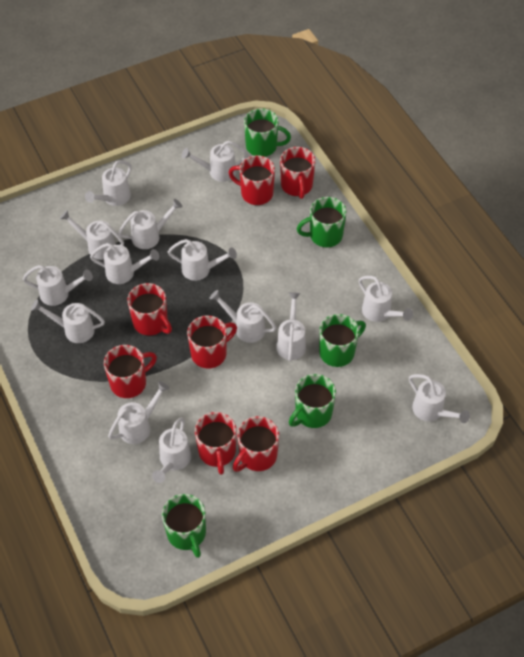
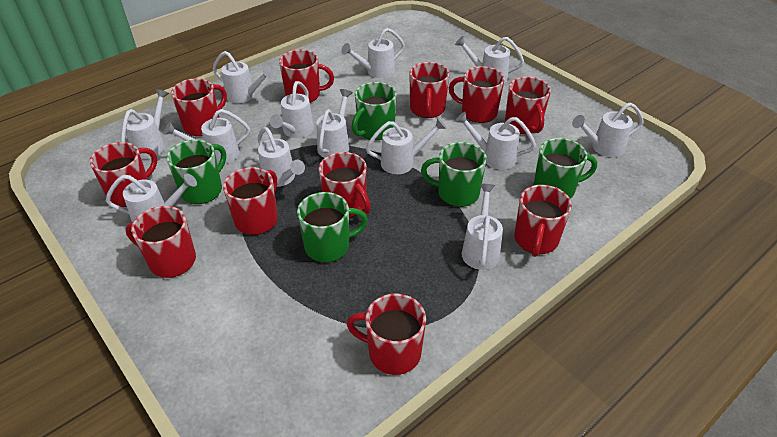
red mug: [104,345,157,398] [127,283,172,336] [187,315,237,368] [195,412,237,475] [229,155,275,205] [233,416,279,472] [280,147,316,199] = 7 -> [90,142,157,207] [125,206,196,278] [171,78,227,136] [223,167,278,235] [279,49,334,103] [319,152,371,218] [347,293,426,375] [409,62,450,118] [449,66,505,123] [505,77,551,134] [514,185,572,257] = 11
white watering can: [23,265,93,306] [31,300,105,343] [60,210,124,260] [85,160,132,206] [90,243,159,284] [108,381,170,444] [118,199,182,249] [152,417,191,483] [168,239,237,281] [182,141,248,182] [209,290,276,343] [276,292,306,361] [359,276,413,322] [409,374,470,423] = 14 -> [106,173,197,222] [121,89,169,159] [164,109,250,164] [213,51,274,103] [258,127,305,187] [270,81,314,138] [316,89,353,158] [341,28,405,78] [366,118,447,174] [455,36,524,83] [455,112,536,170] [462,184,503,270] [572,102,644,157] = 13

